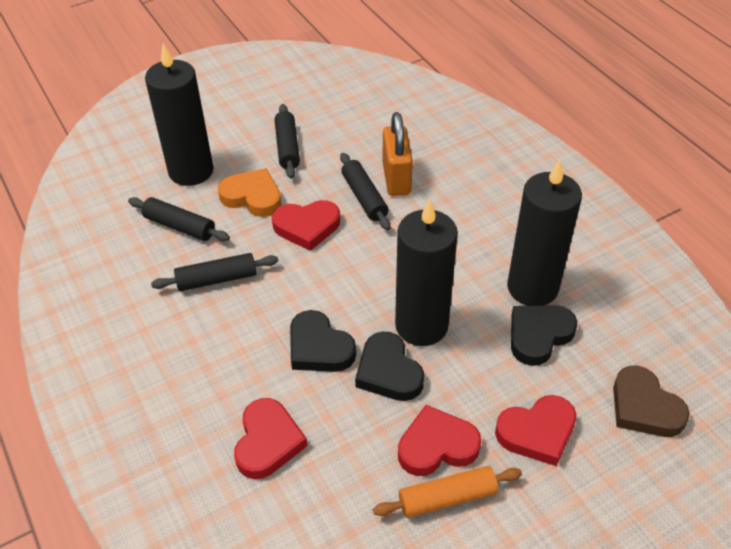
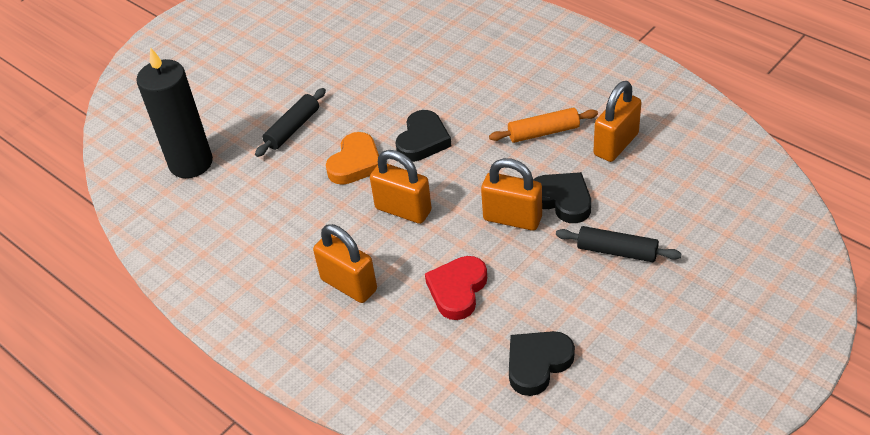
black candle: [145,43,213,186] [395,199,458,346] [507,159,582,306] = 3 -> [136,47,213,178] = 1
black rolling pin: [128,197,230,241] [151,253,278,291] [275,104,300,179] [340,153,391,230] = 4 -> [255,88,326,157] [556,226,682,262] = 2
brown heart: [613,366,690,437] = 1 -> none = 0
orange padlock: [383,112,413,196] = 1 -> [313,224,377,303] [370,150,432,224] [481,158,542,231] [593,81,641,162] = 4
red heart: [234,398,307,479] [272,200,340,251] [398,405,481,476] [495,395,577,466] = 4 -> [425,256,487,320] = 1

